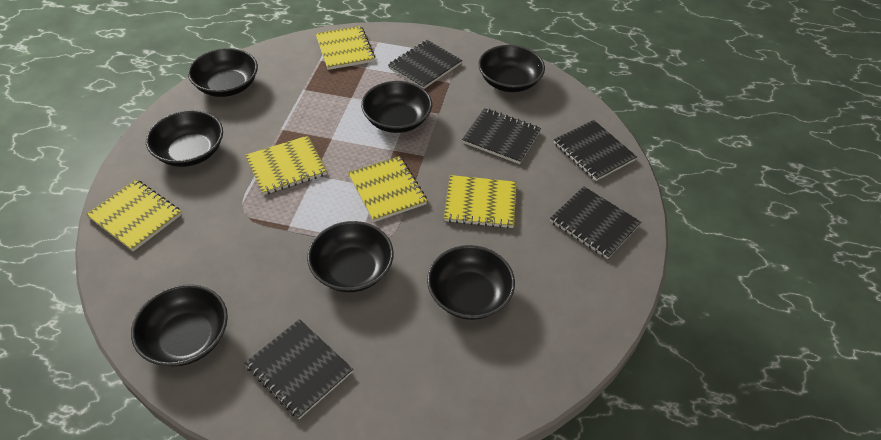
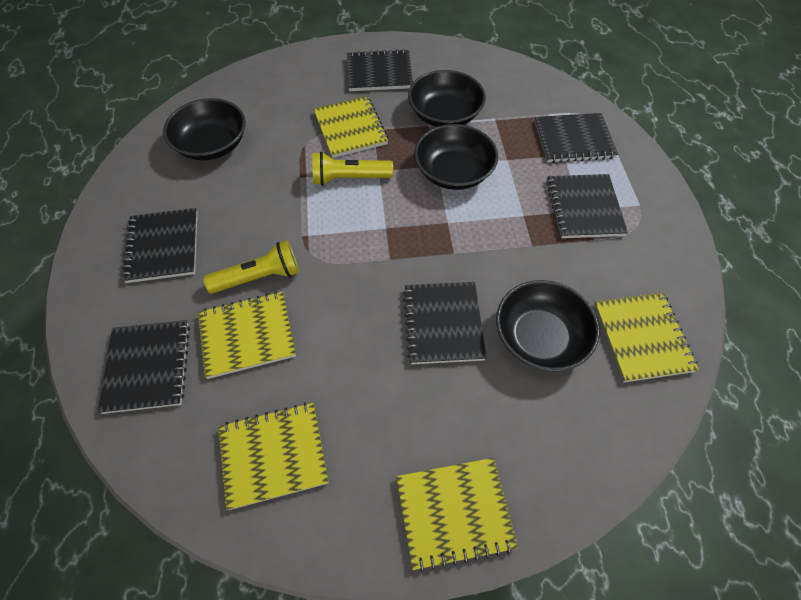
black bowl: [131,284,228,366] [146,110,223,167] [188,48,258,97] [307,221,394,292] [361,81,432,133] [427,245,515,320] [478,45,545,92] = 7 -> [163,98,246,160] [408,70,486,127] [414,124,498,190] [496,280,600,372] = 4
black notebook: [245,319,353,419] [388,40,462,89] [462,108,541,164] [550,186,641,259] [554,120,637,181] = 5 -> [98,320,190,414] [121,208,197,283] [347,49,413,91] [403,282,486,364] [535,113,618,163] [546,174,628,238] = 6
yellow flashlight: none = 0 -> [203,240,299,294] [312,152,393,186] = 2

